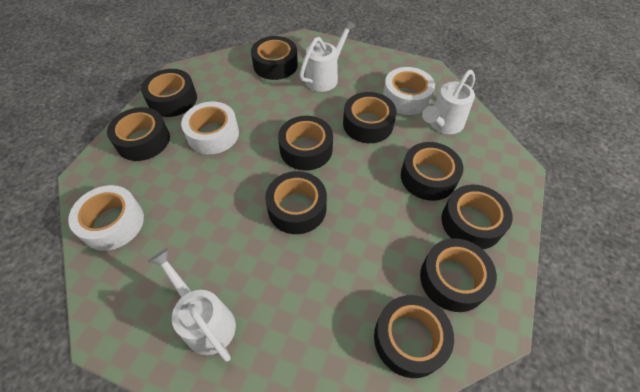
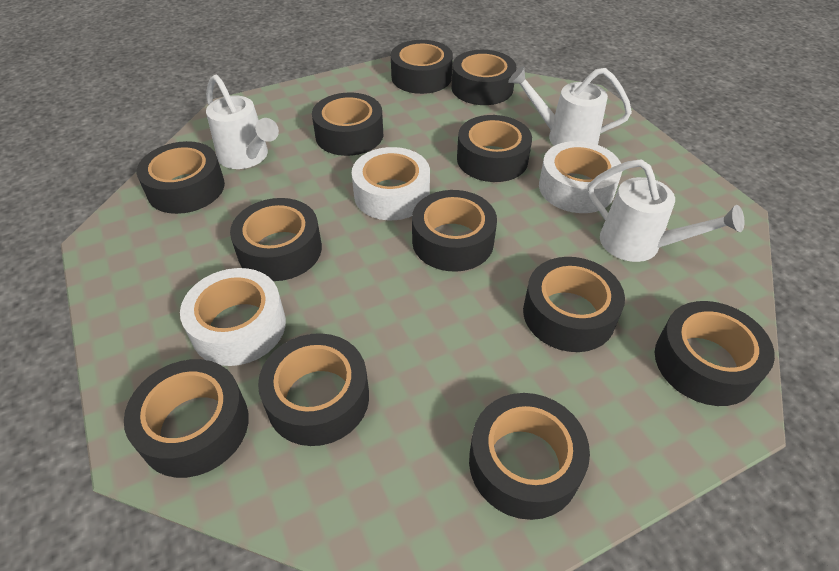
black tape: [107,107,170,161] [141,69,197,117] [251,36,298,80] [265,171,327,234] [278,116,333,171] [343,92,397,143] [374,295,454,378] [401,142,463,201] [420,238,497,312] [441,185,513,249] = 10 -> [124,359,249,478] [137,141,225,214] [230,198,322,281] [258,333,369,446] [312,92,383,156] [391,40,453,94] [412,190,497,272] [452,50,516,105] [457,115,532,182] [469,393,590,520] [523,257,625,352] [655,301,775,406] = 12

